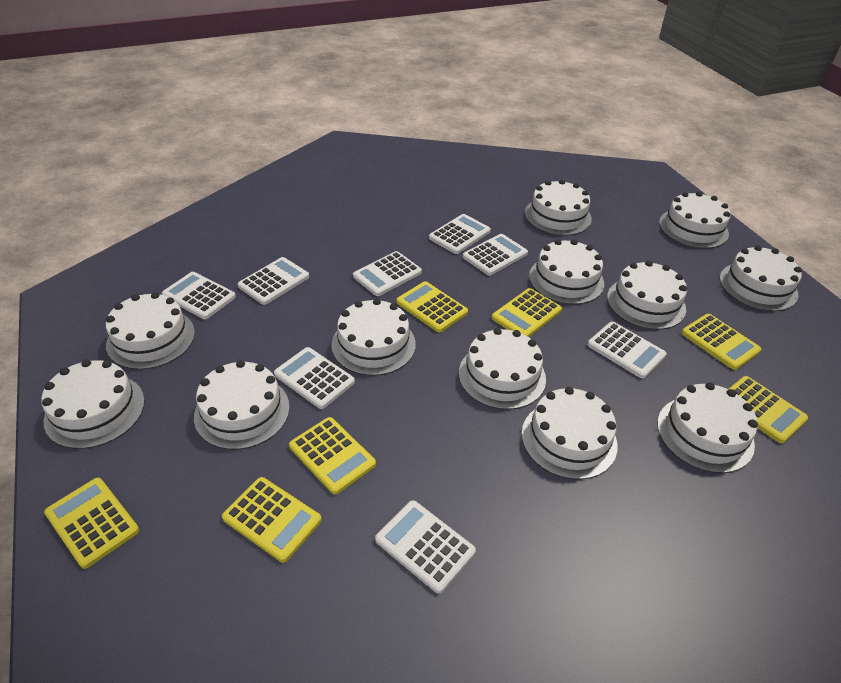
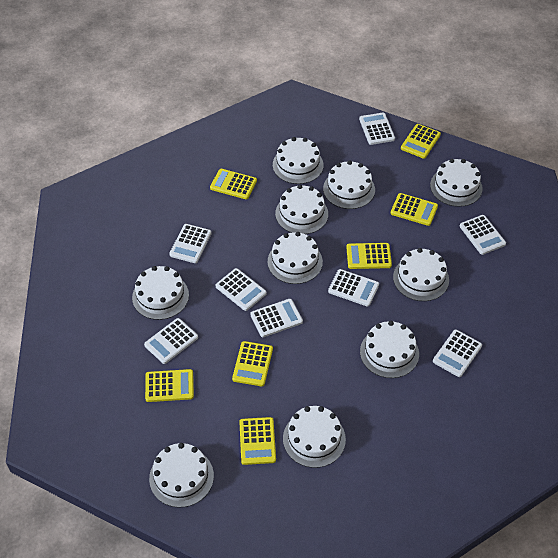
white cake: [41,359,145,449] [106,292,195,370] [194,360,290,450] [331,298,416,376] [459,328,546,410] [522,387,618,480] [525,179,592,236] [529,239,604,305] [607,261,687,330] [657,382,758,473] [659,191,730,249] [719,245,802,311] = 12 -> [132,266,189,320] [149,443,214,508] [268,232,323,284] [273,137,323,184] [275,185,328,234] [283,406,346,468] [323,160,375,209] [360,321,419,378] [393,248,449,301] [430,159,483,207] = 10

